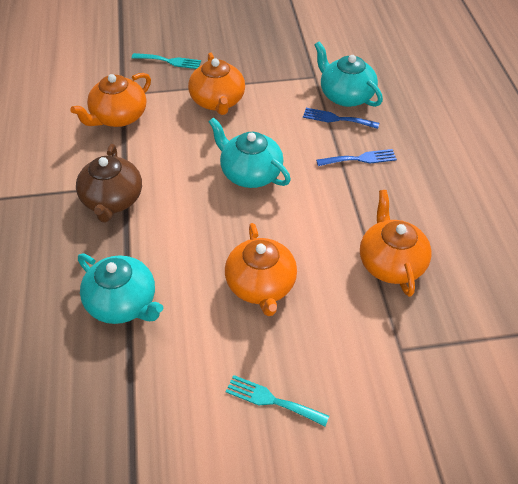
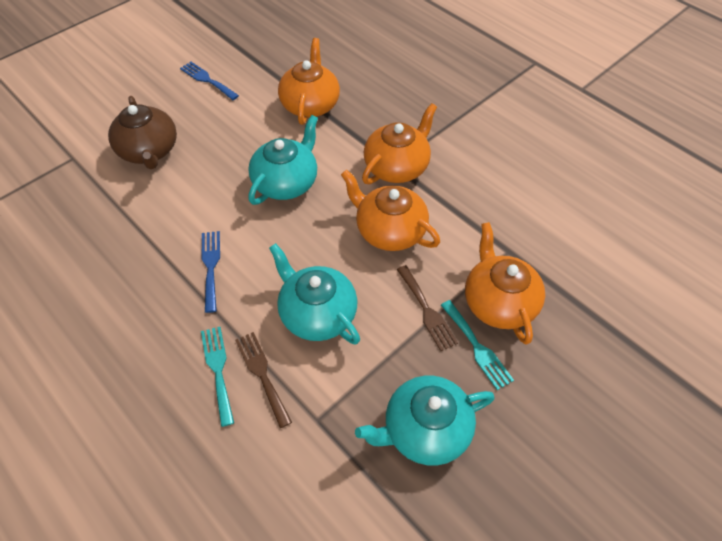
brown fork: none = 0 -> [235,332,292,428] [397,265,458,351] = 2

